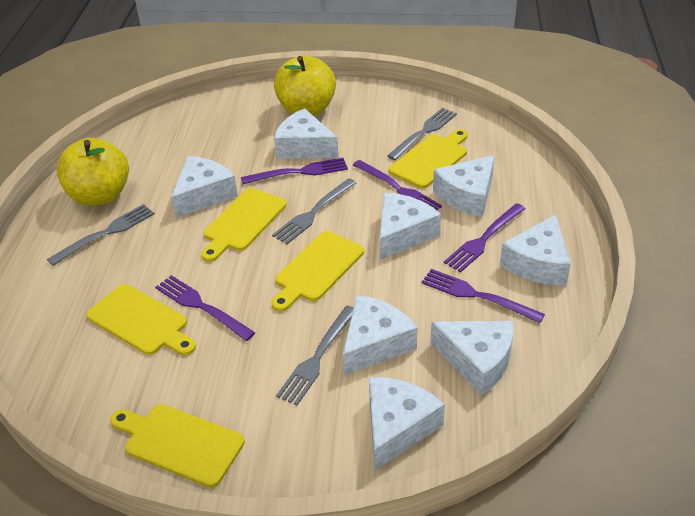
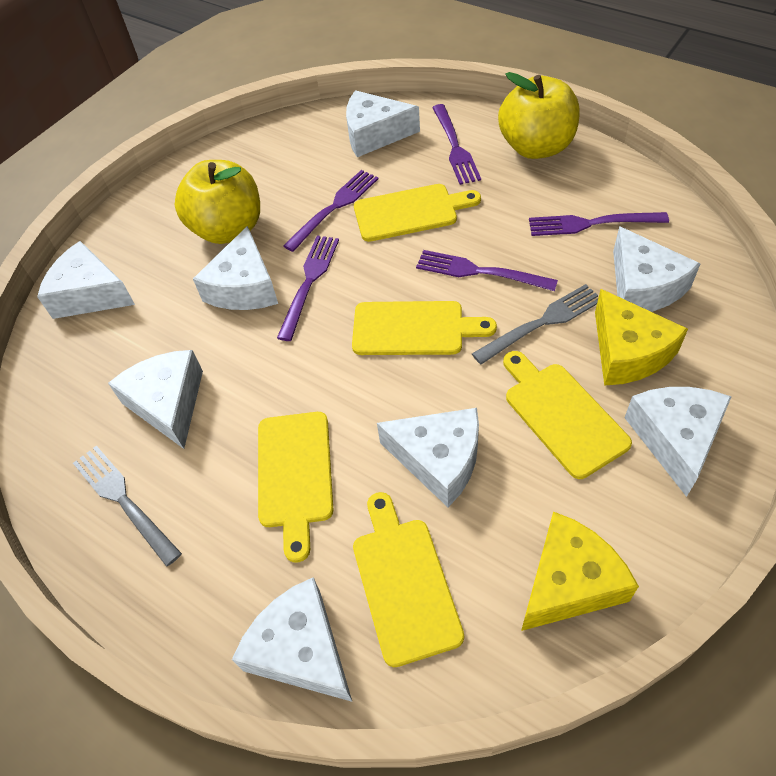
grey fork: [47,204,155,266] [272,178,356,244] [276,306,354,405] [387,108,457,160] = 4 -> [73,445,182,567] [472,284,598,365] = 2
yellow cheese: none = 0 -> [521,512,639,631] [595,289,688,385] = 2

